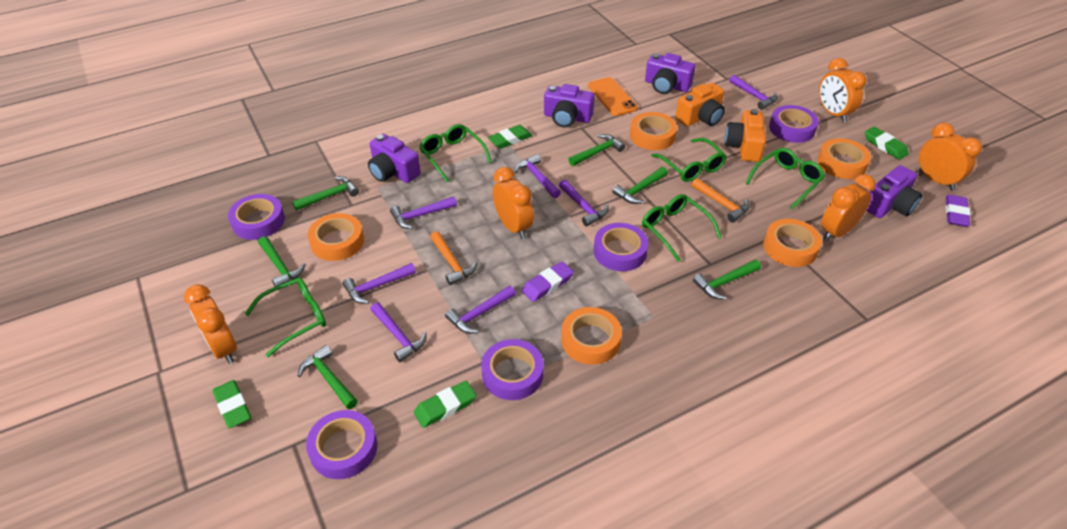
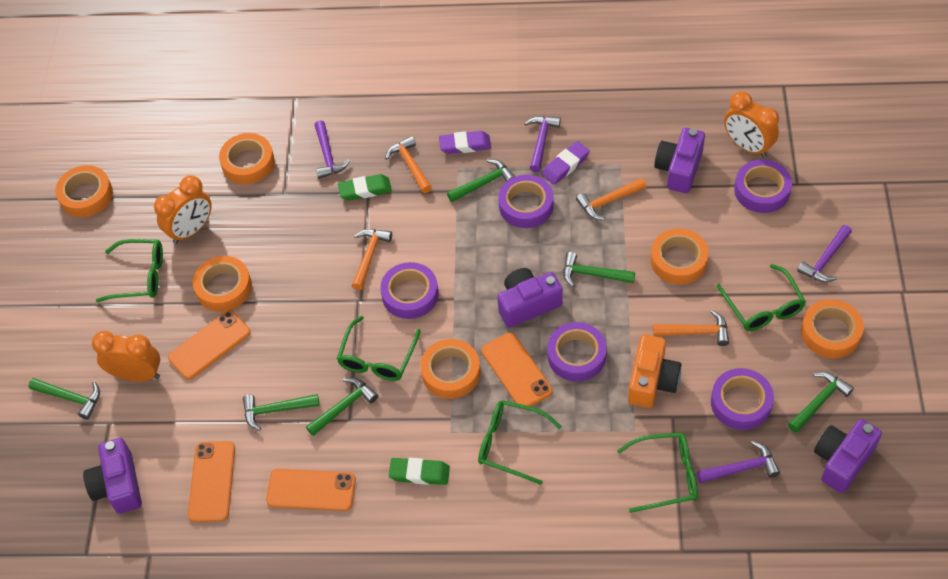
green eraser: [212,380,251,429] [414,381,476,428] [488,125,532,149] [865,127,909,160] = 4 -> [338,174,392,201] [389,458,450,485] = 2
orange camera: [675,83,725,126] [725,109,766,162] = 2 -> [628,334,681,408] = 1
orange clock: [184,284,237,364] [493,167,534,239] [819,58,866,122] [821,174,876,241] [919,123,982,190] = 5 -> [92,331,160,382] [154,176,212,244] [724,91,779,158] = 3
orange hammer: [430,231,477,285] [692,178,750,223] = 2 -> [352,229,392,290] [385,136,432,193] [576,178,646,220] [653,310,729,346] = 4
orange phone: [588,77,638,116] = 1 -> [168,310,251,380] [188,441,235,522] [266,469,356,511] [481,333,553,409] = 4
orange tape: [308,213,364,261] [561,307,622,365] [630,112,677,150] [764,219,822,267] [818,138,871,179] = 5 -> [55,165,113,217] [193,256,252,312] [219,133,275,184] [420,339,481,399] [650,228,709,285] [801,299,864,359] = 6
purple hammer: [343,263,416,304] [370,302,427,362] [390,196,457,229] [445,285,516,334] [515,154,561,198] [559,179,609,226] [729,75,778,110] = 7 -> [315,120,350,179] [525,116,561,172] [697,441,780,483] [797,225,852,282] = 4

